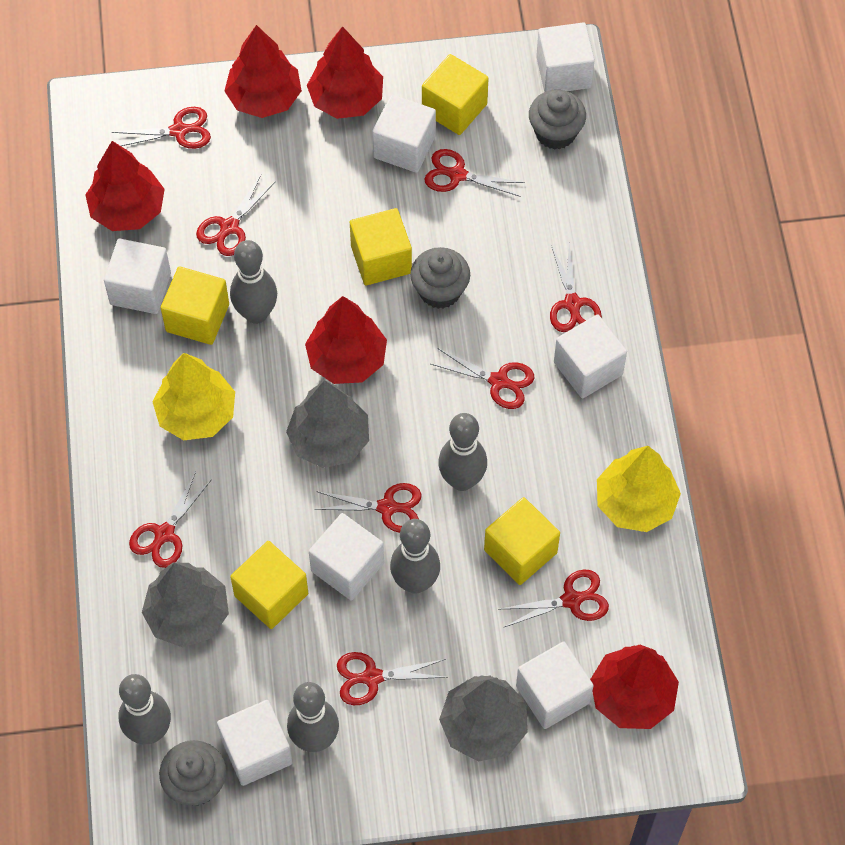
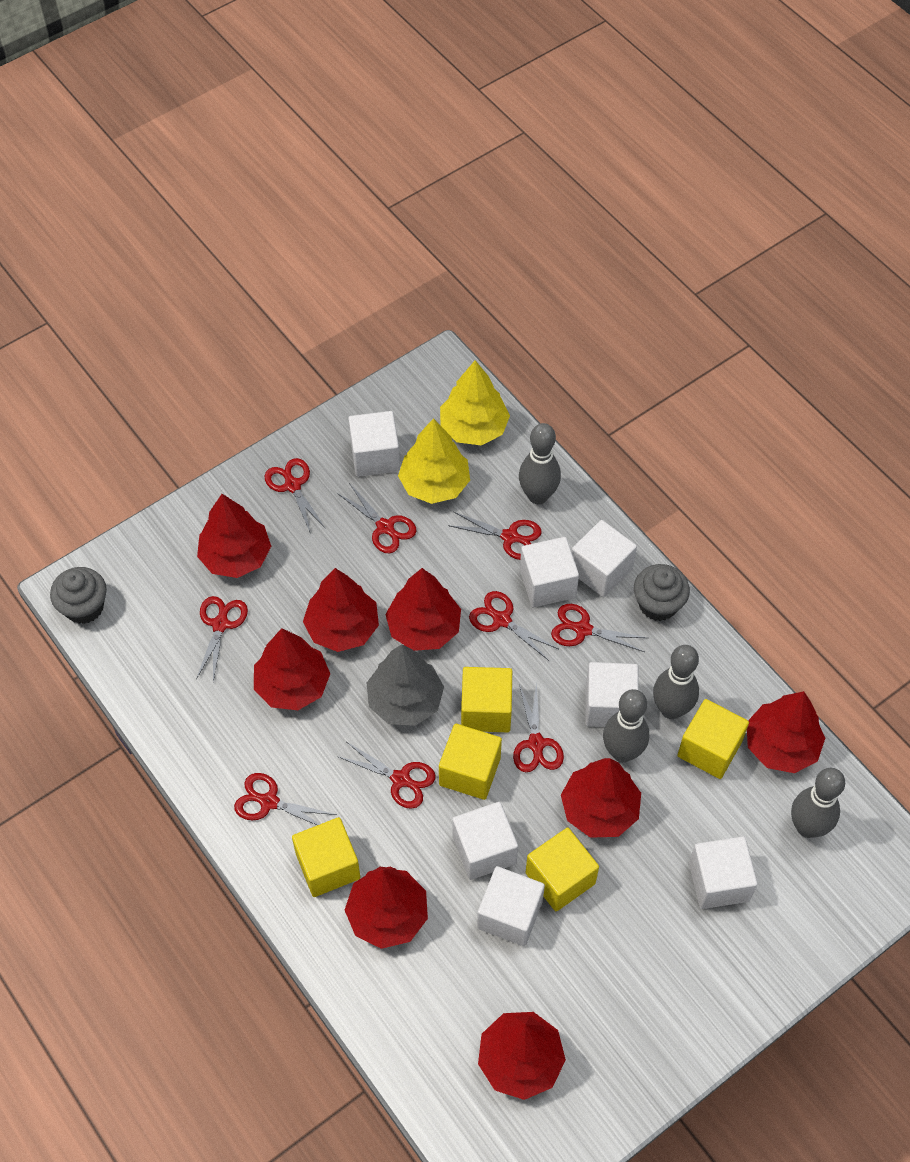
grey bowling pin: [118,674,171,744] [230,240,277,324] [287,682,339,752] [390,519,440,594] [438,413,487,491] = 5 -> [519,423,561,504] [603,689,649,762] [653,645,699,719] [791,768,845,838] = 4
grey cupcake: [159,740,226,806] [410,247,470,309] [529,90,586,150] = 3 -> [50,567,107,624] [634,564,690,621] = 2
grey tree: [142,563,229,647] [286,380,369,468] [439,676,528,762] = 3 -> [367,644,444,726] = 1
red tree: [85,141,165,231] [224,25,302,118] [305,296,387,384] [307,26,383,119] [590,645,679,729] = 5 -> [197,494,271,578] [254,628,330,710] [303,568,379,652] [345,867,428,949] [385,568,461,651] [478,1012,566,1100] [561,758,641,838] [747,691,825,773] = 8

